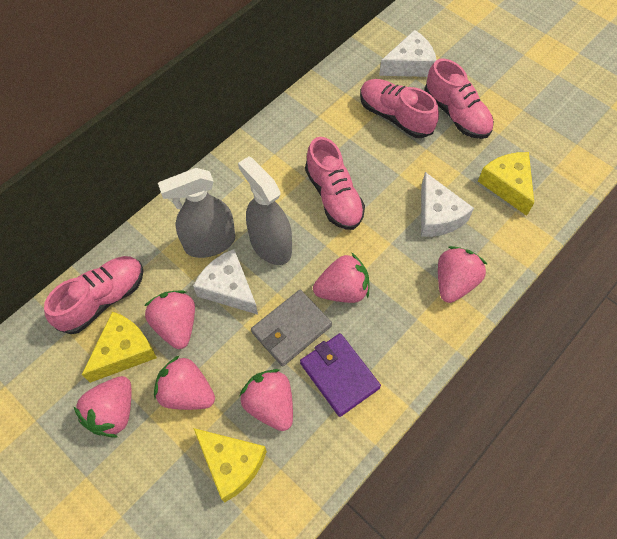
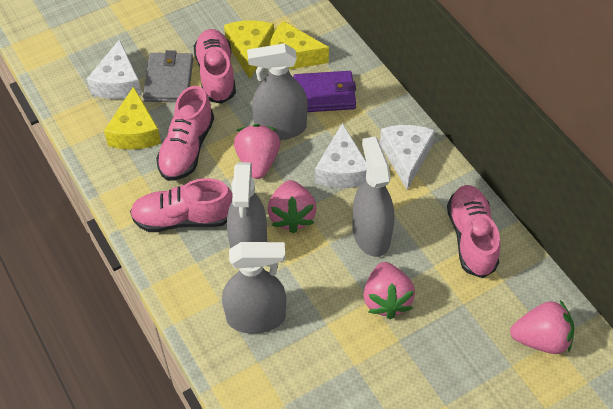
grey spray bottle: [158,168,235,258] [238,156,292,265] = 2 -> [222,242,286,334] [227,162,267,248] [247,43,308,140] [352,136,394,257] = 4
pink strawberry: [73,376,131,438] [144,291,195,349] [154,356,215,410] [240,369,293,431] [313,252,370,303] [438,246,488,303] = 6 -> [234,124,280,179] [268,180,317,233] [363,262,415,319] [510,300,574,354] = 4

